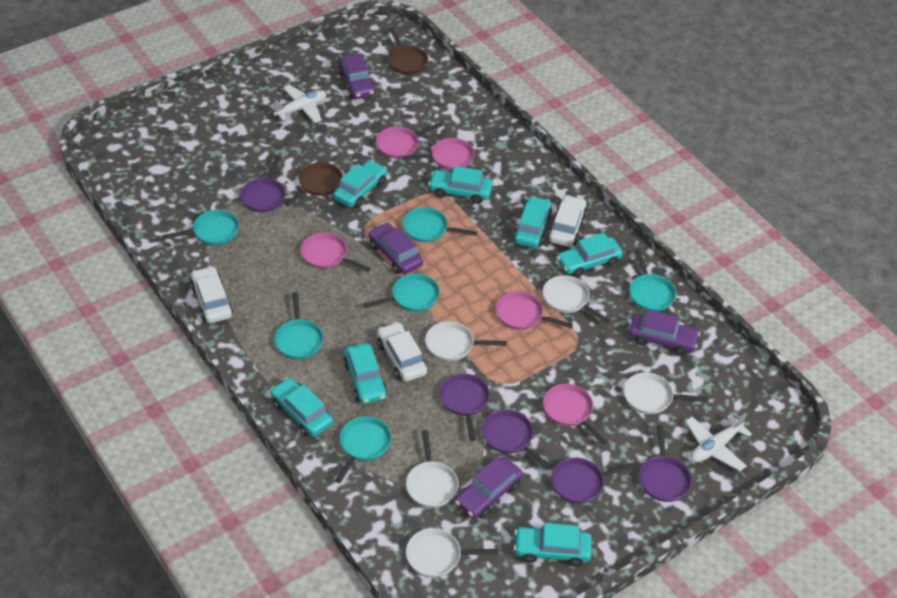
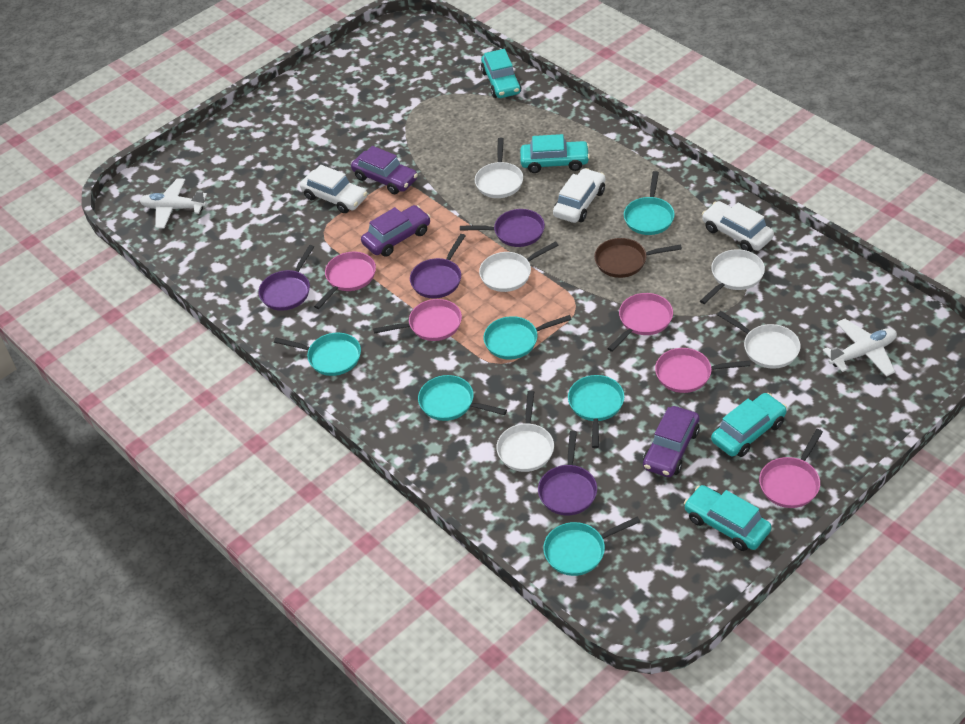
brown pan: [285,162,343,206] [388,27,428,75] = 2 -> [594,238,682,278] = 1
purple car: [338,54,376,99] [369,223,423,274] [455,457,523,519] [629,310,700,356] = 4 -> [351,146,418,194] [361,205,431,257] [643,406,700,477] = 3
purple pan: [240,156,285,212] [440,374,490,441] [482,410,551,470] [552,458,637,503] [639,425,692,502] = 5 -> [258,245,314,311] [410,234,465,298] [460,209,545,247] [538,431,597,515] = 4
turquoise car: [270,377,333,437] [333,160,387,208] [343,343,387,404] [428,166,493,204] [513,196,552,248] [514,523,592,567] [557,233,623,278] = 7 -> [481,49,521,98] [520,134,590,173] [684,485,772,551] [711,393,787,457] = 4

